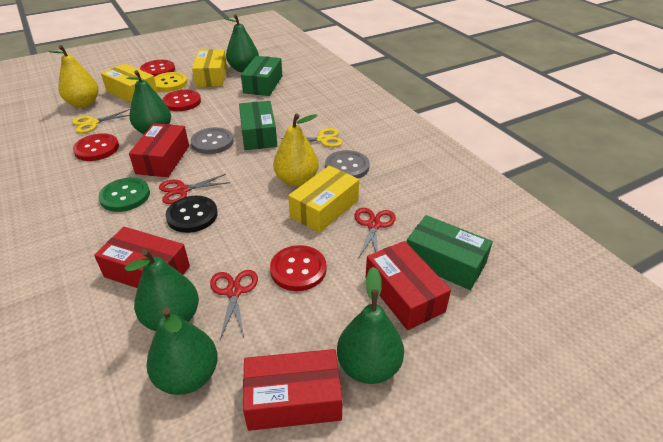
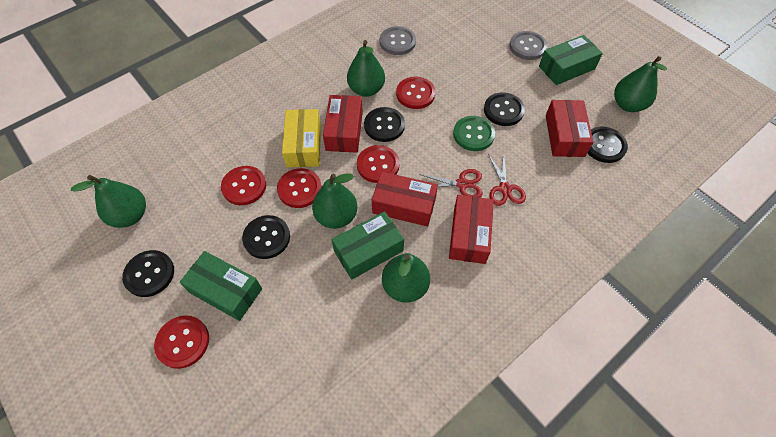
black button: [165,196,218,233] = 1 -> [122,250,174,297] [242,215,290,259] [364,107,405,142] [484,92,525,126] [588,127,628,163] = 5
red button: [73,133,119,161] [140,60,175,77] [162,90,201,111] [270,245,326,291] = 4 -> [154,315,209,369] [221,166,266,205] [277,168,322,208] [357,145,400,183] [396,77,436,109] = 5
red scissors: [159,174,230,204] [210,270,258,340] [354,208,396,259] = 3 -> [419,169,482,198] [488,154,526,206] = 2
yellow box: [101,64,158,103] [192,49,227,87] [288,166,359,233] = 3 -> [282,109,321,167] = 1
yellow button: [154,72,188,92] = 1 -> none = 0
yellow pear: [48,45,98,108] [273,114,319,187] = 2 -> none = 0
yellow scissors: [72,109,130,133] [281,128,343,147] = 2 -> none = 0

